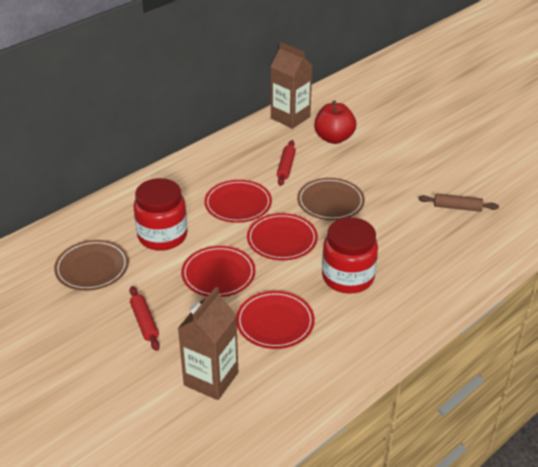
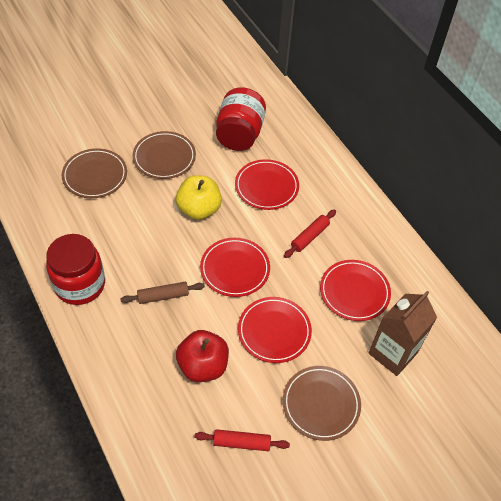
brown carton: [178,287,238,400] [271,42,312,129] = 2 -> [369,291,437,376] = 1
brown plate: [54,240,129,291] [297,178,365,220] = 2 -> [62,148,127,198] [133,131,196,179] [283,366,361,441] = 3
yellow apple: none = 0 -> [176,175,222,220] = 1

